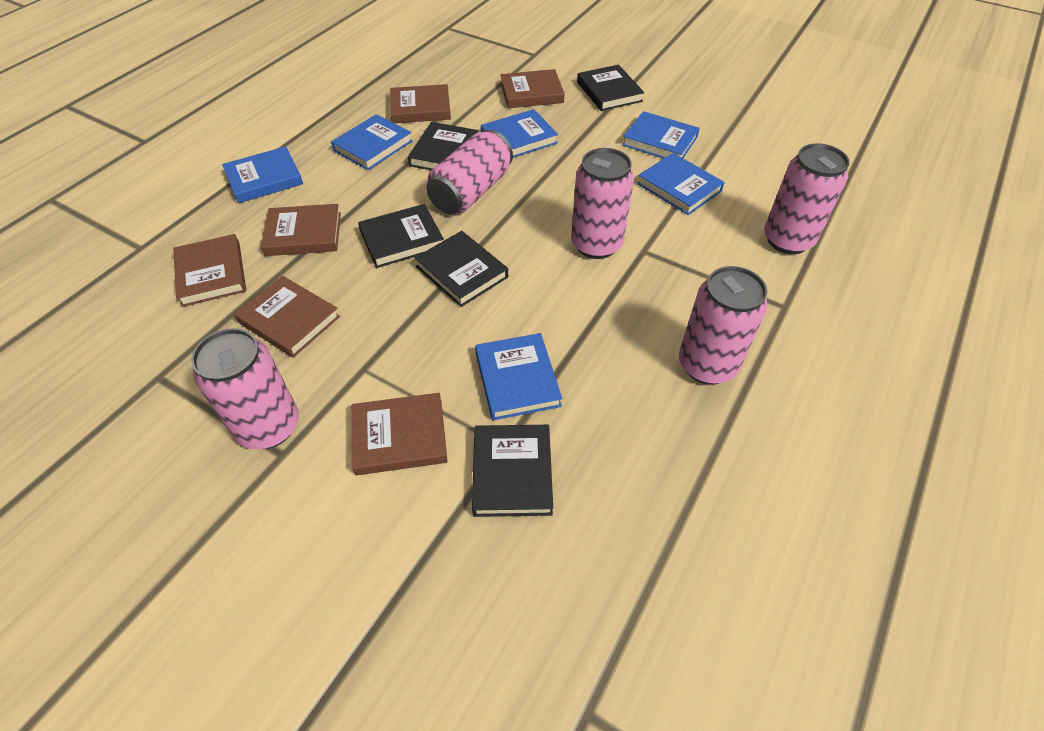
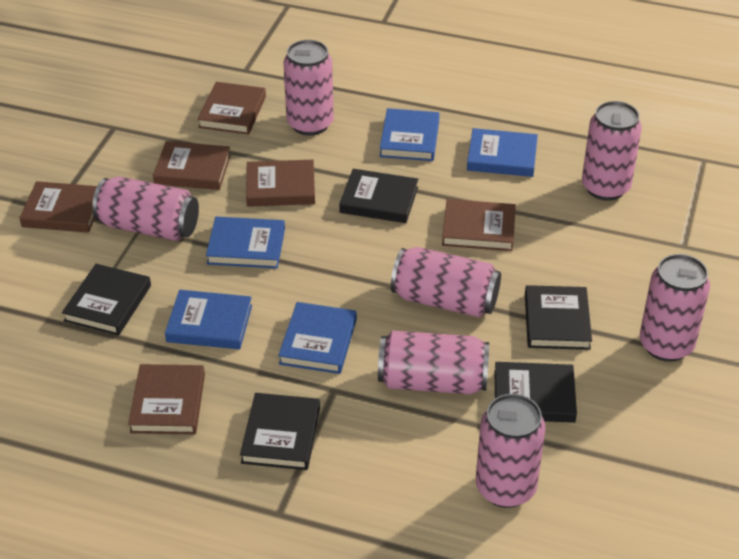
blue book: [222,146,303,203] [331,114,413,170] [475,333,562,420] [481,109,558,158] [622,111,700,159] [637,153,725,215] = 6 -> [165,290,252,349] [206,217,285,269] [278,302,357,374] [380,108,440,161] [467,128,538,177] = 5
pink can: [191,328,299,449] [426,130,513,214] [571,148,634,259] [679,266,768,385] [764,143,850,254] = 5 -> [92,176,199,241] [284,40,334,136] [378,331,489,394] [391,247,501,317] [476,394,546,508] [582,101,642,201] [640,254,710,362] = 7

